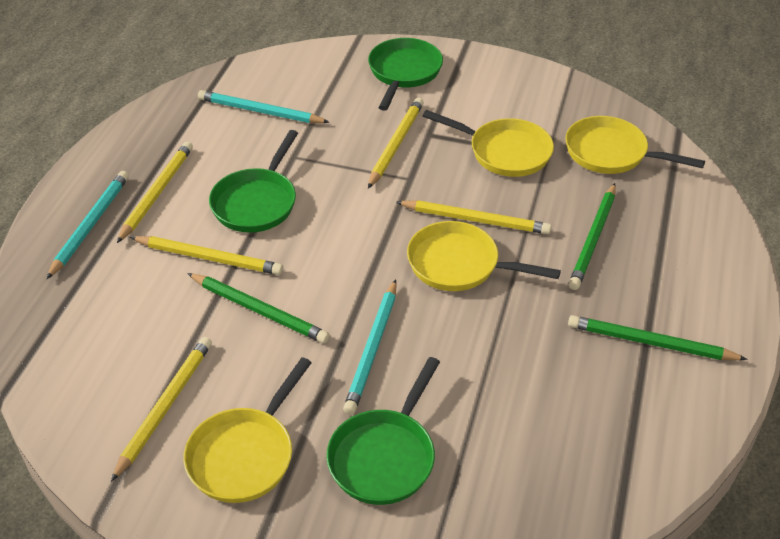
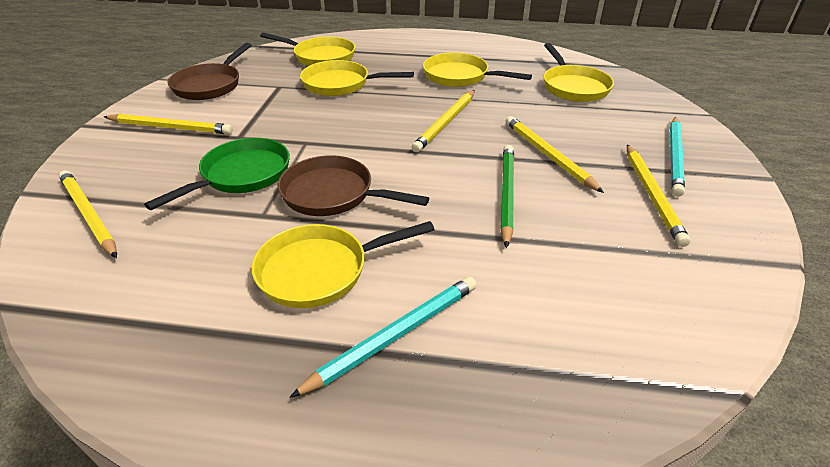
brown pan: none = 0 -> [167,43,252,100] [278,155,429,216] = 2
green pan: [209,130,298,233] [326,357,440,505] [368,38,443,111] = 3 -> [144,138,290,210] = 1
green pencil: [187,273,330,343] [568,183,616,290] [568,315,748,360] = 3 -> [500,145,514,248] = 1
turquoise pencil: [47,171,129,279] [198,90,330,123] [343,279,397,415] = 3 -> [289,277,477,398] [670,117,685,197] = 2
yellow pan: [183,357,312,503] [407,221,561,291] [423,110,554,177] [565,116,705,174] = 4 -> [252,221,435,308] [260,33,356,66] [300,60,414,96] [423,53,532,87] [543,43,614,102] = 5

